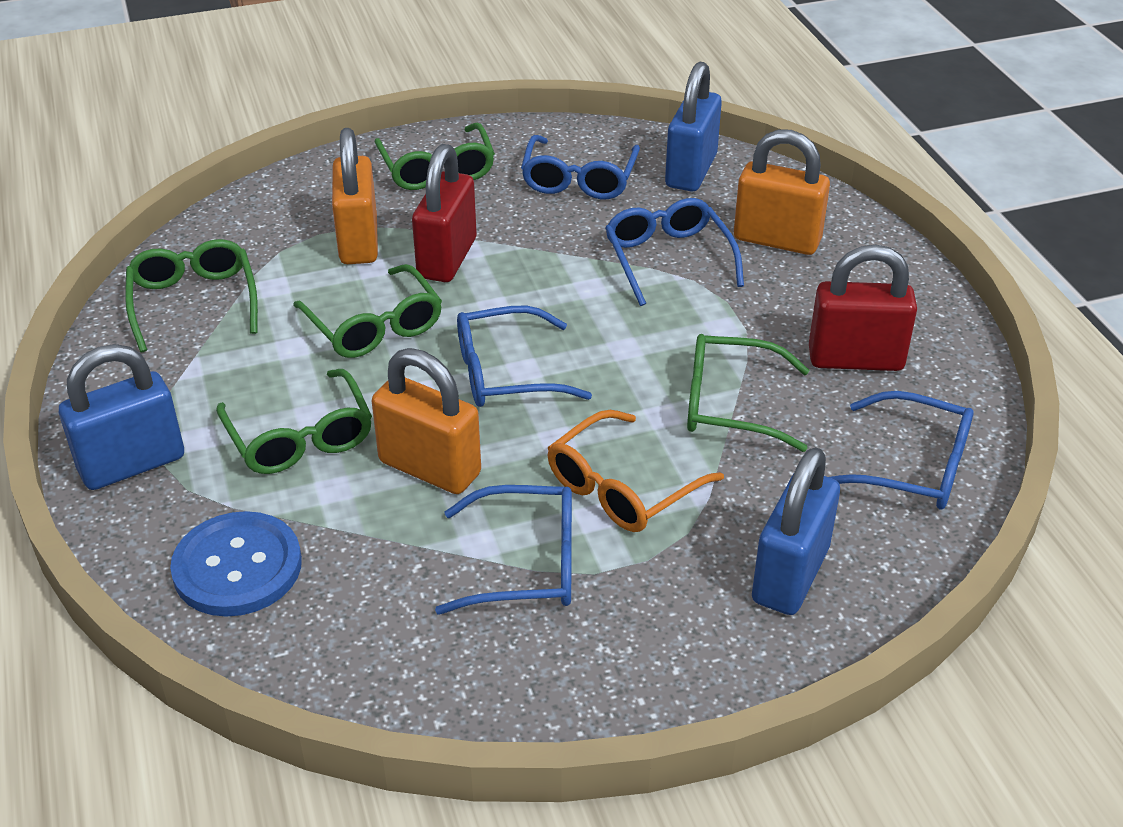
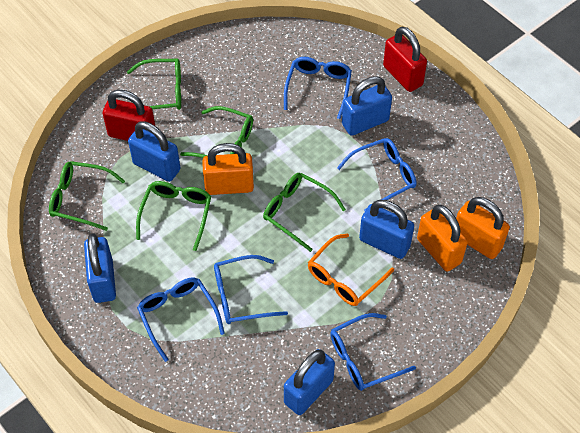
blue button: [170,511,302,617] = 1 -> none = 0
blue padlock: [59,344,184,490] [665,62,722,192] [752,447,840,615] = 3 -> [84,233,116,303] [128,121,180,182] [284,349,335,415] [342,76,392,136] [359,200,414,259] = 5

